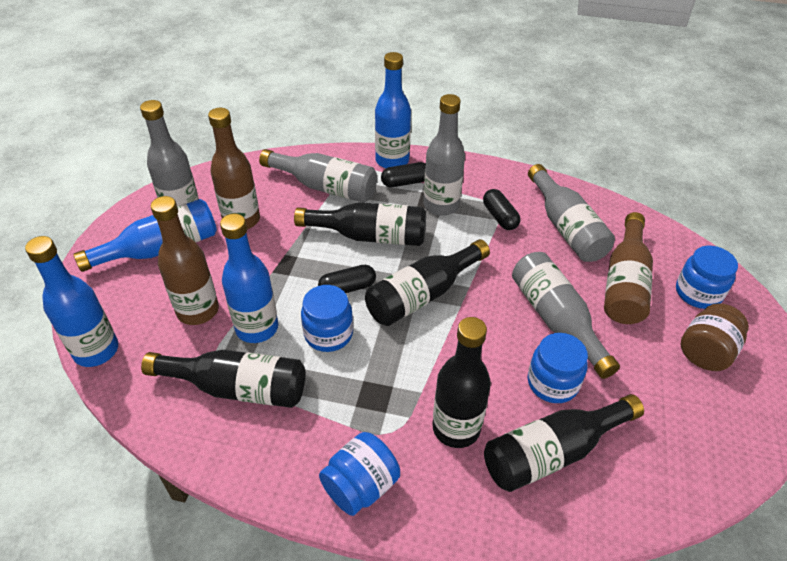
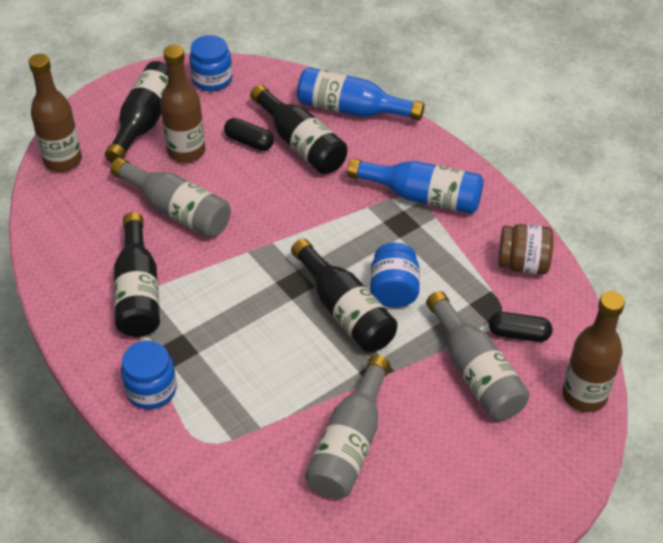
black bottle: [141,350,305,408] [294,202,426,246] [365,239,490,326] [432,317,491,448] [484,394,644,492] = 5 -> [105,61,168,163] [114,212,160,337] [250,85,348,174] [291,239,398,352] = 4
black capsule: [318,265,376,293] [381,162,426,187] [483,189,520,230] = 3 -> [224,118,274,151] [489,312,552,342] = 2
blue bottle: [25,236,118,367] [73,199,217,272] [220,214,278,343] [375,52,411,169] = 4 -> [297,67,425,121] [347,158,484,214] = 2
blue jar: [301,285,353,352] [319,432,400,516] [528,333,588,403] [676,246,738,309] = 4 -> [121,341,177,409] [189,35,232,91] [370,243,420,308] = 3
grey bottle: [140,100,199,206] [259,149,377,203] [423,94,465,216] [512,252,620,379] [528,164,615,262] = 5 -> [110,157,231,238] [305,355,390,499] [426,291,530,420] = 3

